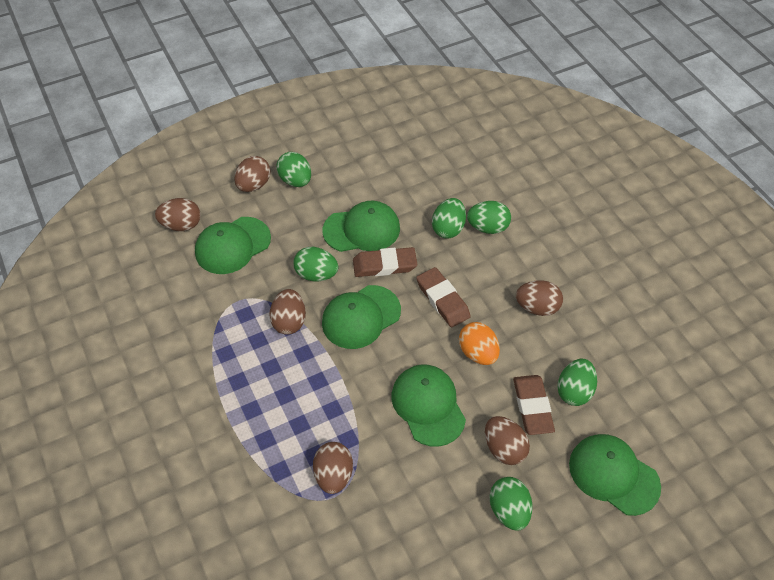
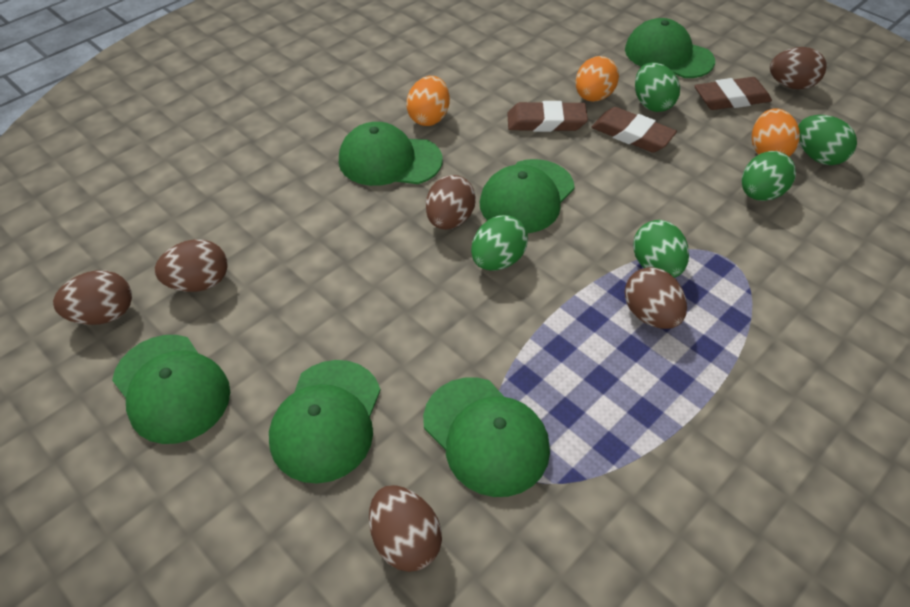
green cap: [195,217,271,274] [322,285,401,349] [323,201,400,252] [392,365,466,447] [569,434,661,516] = 5 -> [112,335,230,444] [269,360,381,484] [339,122,442,186] [423,377,550,497] [480,159,575,233] [625,18,715,78] = 6
green egg: [277,152,311,187] [293,247,338,281] [432,198,466,239] [467,201,511,234] [490,477,533,531] [557,359,597,406] = 6 -> [471,215,528,270] [633,220,689,278] [635,62,680,112] [742,151,796,201] [798,115,857,165] = 5
orange egg: [459,322,500,365] = 1 -> [406,76,450,126] [576,56,619,102] [752,109,800,156] = 3

